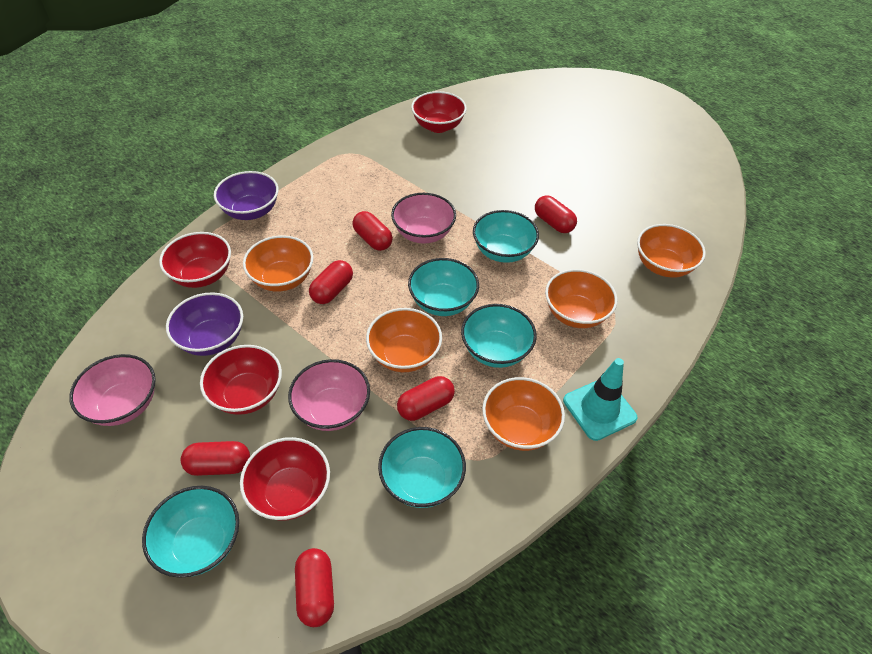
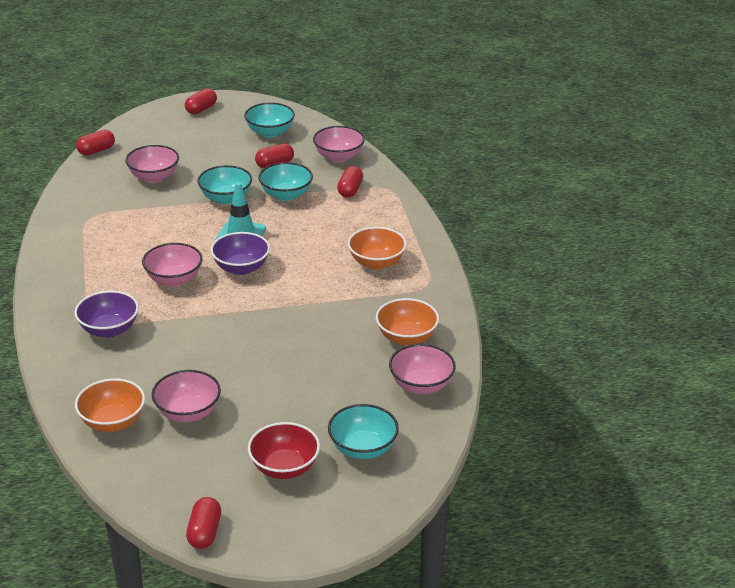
orange bowl: [243,235,313,292] [366,308,442,372] [482,377,565,451] [545,269,617,328] [637,224,706,278] = 5 -> [75,378,145,432] [348,227,406,269] [376,298,439,346] = 3
pink bowl: [69,354,156,426] [288,359,370,431] [391,193,456,243] = 3 -> [125,145,179,183] [142,243,203,287] [152,370,221,422] [313,126,365,162] [389,344,456,394] = 5
red bowl: [159,232,231,288] [200,345,282,415] [240,437,330,521] [411,91,467,133] = 4 -> [248,422,320,479] = 1
red capsule: [181,441,250,476] [295,548,334,627] [309,260,353,304] [352,211,393,251] [397,376,455,421] [535,196,577,233] = 6 -> [76,130,115,155] [185,88,217,115] [186,497,221,549] [255,143,294,168] [337,166,363,198] = 5
turquoise bowl: [142,486,239,578] [378,427,466,508] [408,258,479,316] [461,304,537,368] [473,210,539,263] = 5 -> [197,165,252,204] [244,103,295,138] [258,162,313,201] [328,404,399,459] = 4

